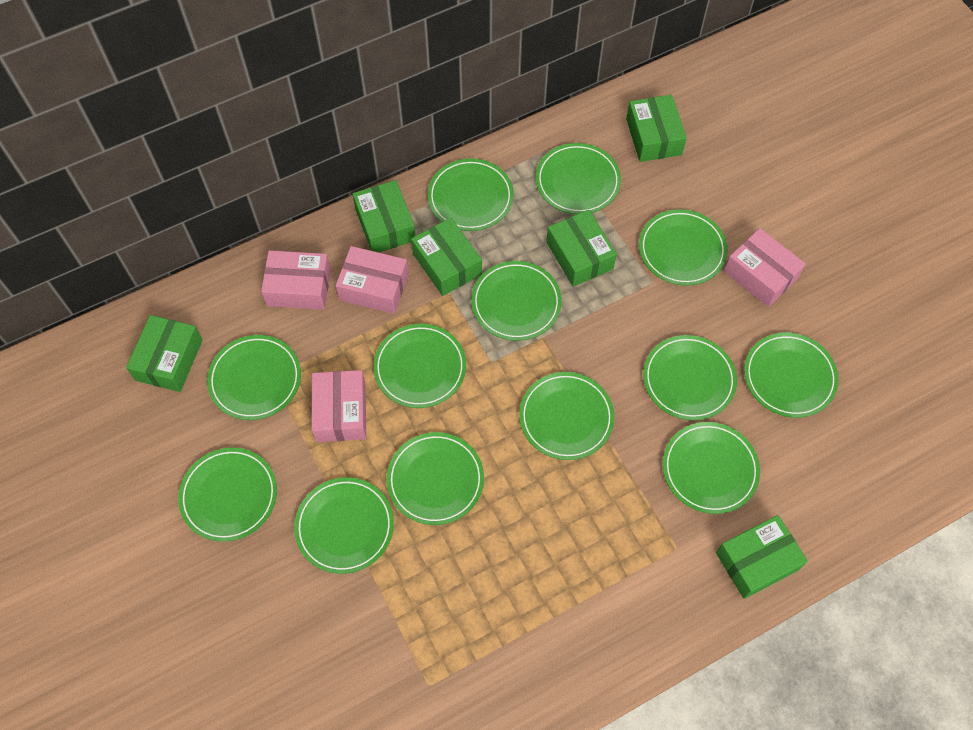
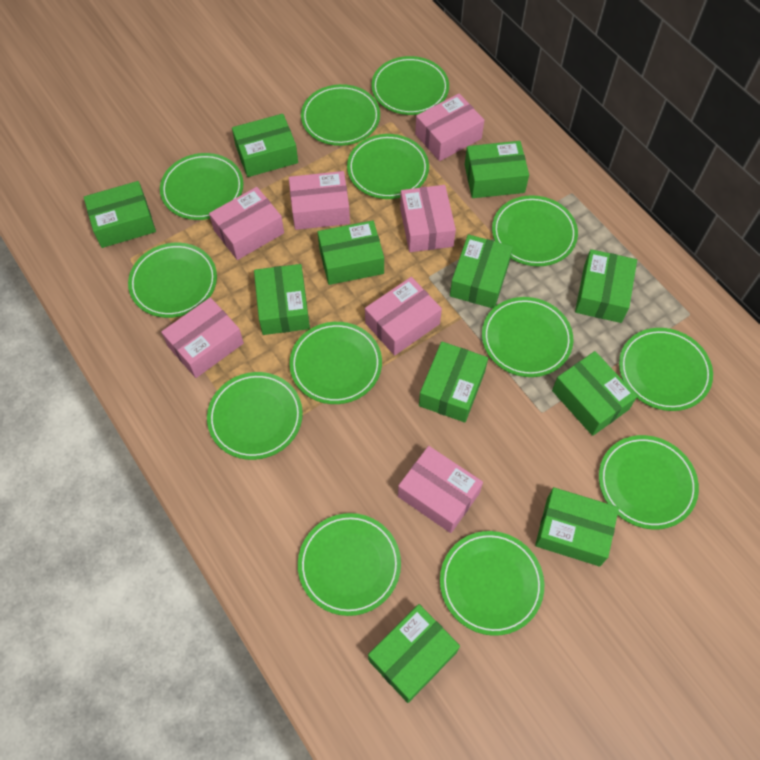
green box: [126,315,203,392] [353,180,416,253] [411,218,482,296] [546,210,617,287] [626,95,687,162] [716,515,808,599] = 6 -> [84,181,156,248] [232,114,298,177] [254,264,310,335] [318,220,384,285] [368,604,460,703] [419,342,488,423] [450,234,513,308] [465,141,529,198] [535,487,619,567] [552,351,637,436] [575,249,637,323] = 11
pink box: [261,250,331,310] [311,370,366,442] [336,246,409,314] [724,228,806,307] = 4 -> [161,297,244,378] [209,187,284,260] [289,171,350,230] [365,277,442,356] [398,446,483,533] [400,185,456,252] [415,93,484,161] = 7

